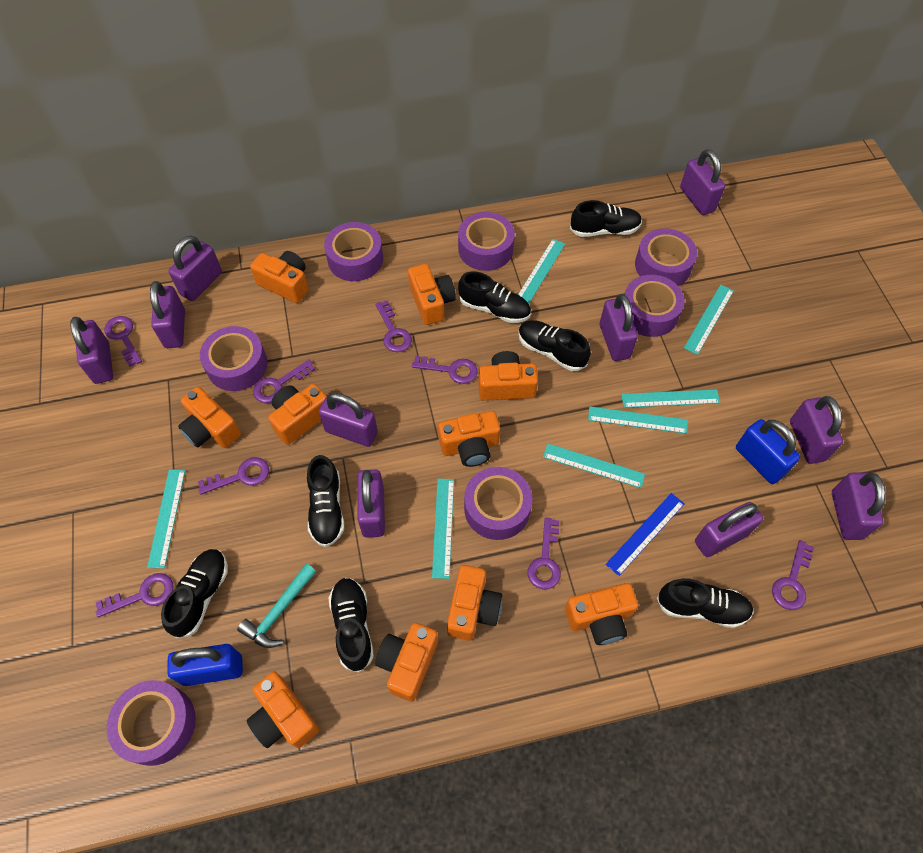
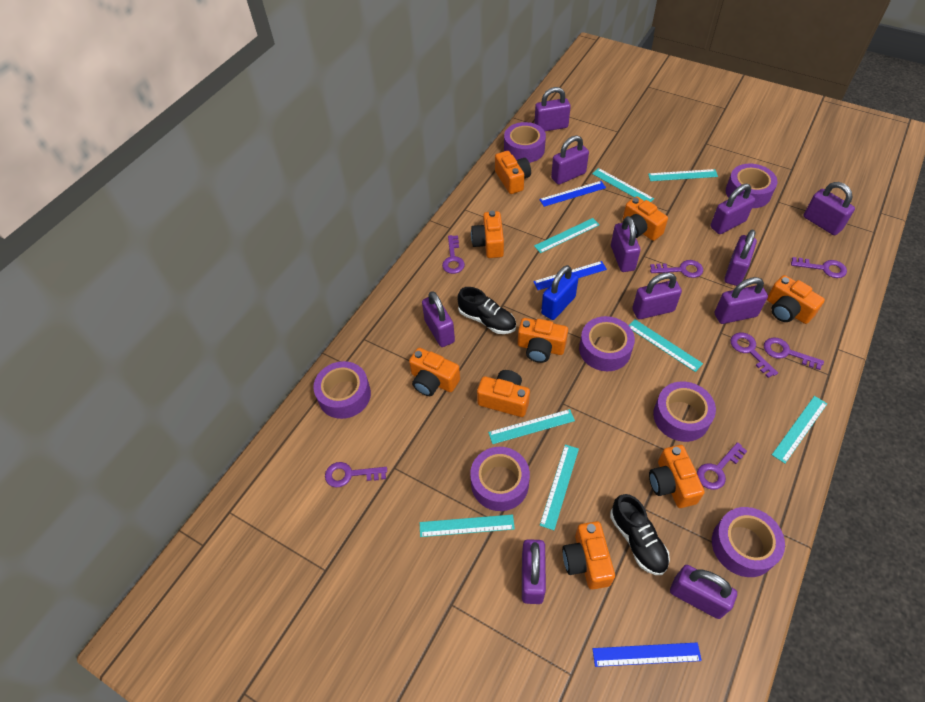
black shoe: [161,549,228,639] [307,455,344,547] [329,578,374,673] [458,271,531,323] [518,320,591,371] [570,200,642,237] [657,578,754,628] = 7 -> [457,287,516,334] [610,494,670,575] = 2
blue padlock: [167,644,243,686] [736,419,800,484] = 2 -> [541,265,579,320] = 1
blue ruler: [606,493,685,576] = 1 -> [533,261,607,290] [539,181,606,207] [592,643,702,667] = 3
orange camera: [178,387,241,448] [247,672,319,748] [250,251,308,303] [268,384,327,445] [375,623,438,702] [408,264,456,325] [438,411,500,467] [447,565,502,641] [478,351,538,401] [565,583,638,645] = 10 -> [409,348,460,396] [471,211,504,258] [477,370,530,417] [495,151,531,194] [518,318,568,363] [562,521,615,589] [623,196,668,241] [649,445,705,508] [767,275,825,324] = 9
purple key: [95,573,174,617] [104,316,142,367] [198,457,269,495] [253,359,316,403] [376,300,412,352] [412,356,478,384] [527,518,561,590] [772,540,814,610] = 8 -> [325,462,387,487] [442,235,465,274] [650,260,703,278] [697,442,747,490] [731,332,778,378] [764,338,824,370] [791,257,847,278] = 7
purple padlock: [70,317,113,384] [150,281,185,348] [169,236,222,301] [319,393,378,447] [357,470,385,538] [600,294,638,361] [680,149,725,215] [695,502,763,557] [790,396,843,464] [832,472,885,540] = 10 -> [422,291,455,347] [522,539,546,604] [534,87,571,131] [551,135,589,185] [611,216,641,272] [632,272,682,319] [670,565,737,619] [711,184,755,234] [714,277,768,324] [724,230,757,286] [803,182,855,235] = 11
turquoise hammer: [237,564,317,648] = 1 -> none = 0
turquoise ruler: [147,469,185,568] [432,479,454,579] [518,239,565,303] [543,443,645,488] [588,406,688,434] [621,389,720,408] [684,285,734,355] = 7 -> [420,514,515,537] [488,409,575,444] [534,218,599,253] [540,444,579,530] [592,168,654,202] [629,319,703,372] [648,169,718,181] [772,396,827,463] = 8

